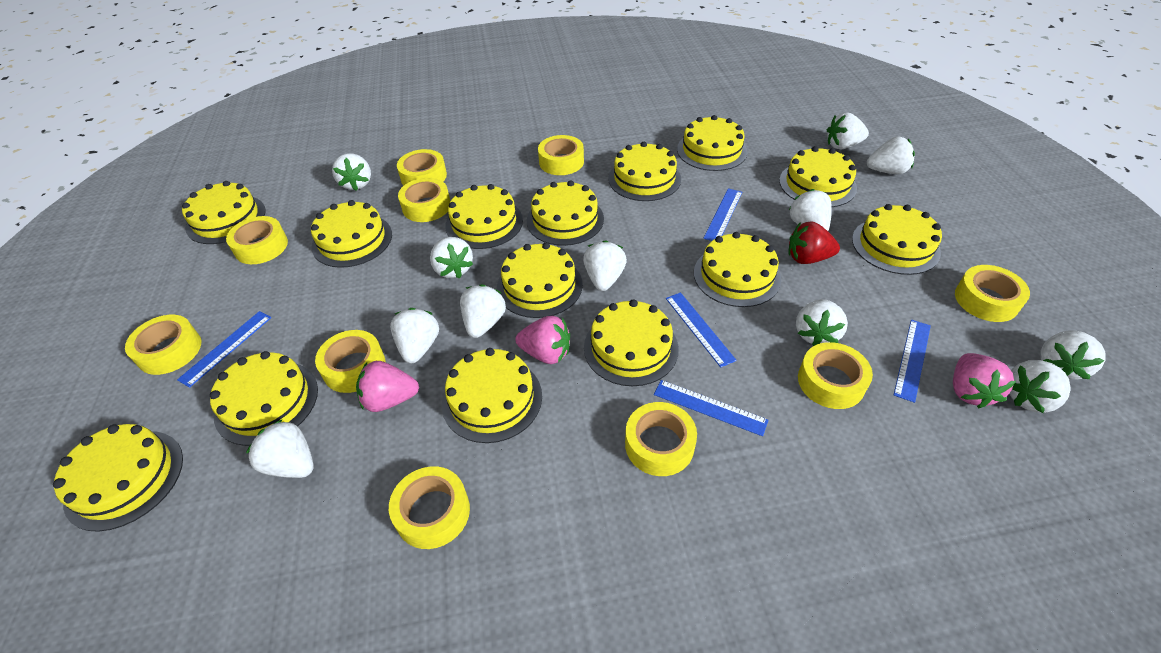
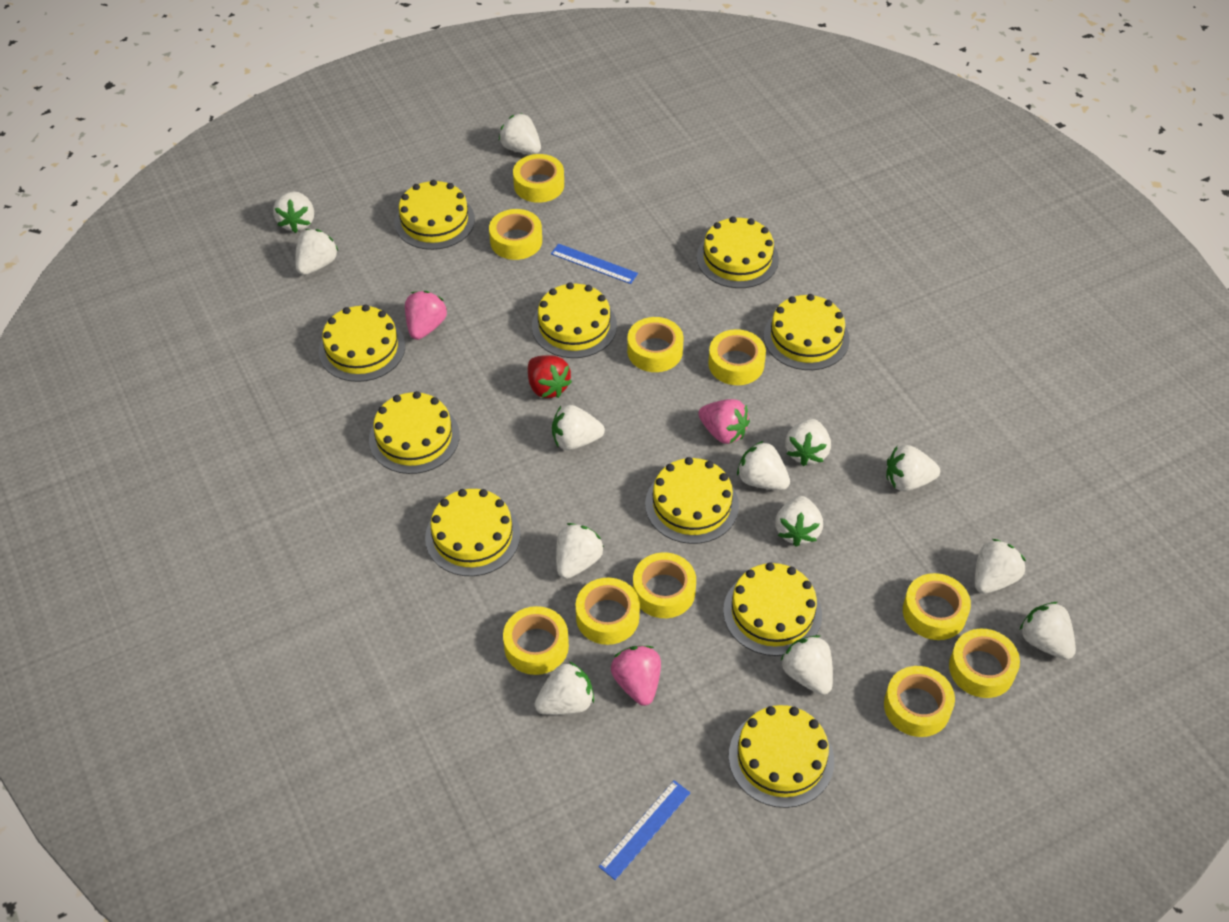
blue ruler: [177,311,272,388] [654,380,769,436] [666,292,737,368] [703,188,742,241] [894,320,931,403] = 5 -> [551,244,638,284] [599,780,690,880] = 2
white strawberry: [246,419,313,478] [332,153,371,191] [390,308,439,363] [430,237,473,279] [460,284,506,338] [583,240,627,291] [789,189,832,231] [796,299,848,346] [827,113,869,149] [867,136,915,174] [1009,360,1071,413] [1040,330,1106,380] = 12 -> [273,192,314,233] [295,229,338,275] [499,113,541,154] [535,661,594,715] [552,405,605,450] [556,523,604,579] [737,441,790,490] [775,496,823,547] [781,635,833,695] [785,419,831,466] [886,445,940,491] [975,539,1026,594] [1020,602,1076,660] = 13
yellow cake: [53,424,183,532] [182,181,266,244] [210,351,318,446] [311,200,392,268] [442,348,542,443] [445,184,523,249] [497,243,583,318] [527,180,604,246] [584,299,679,386] [608,142,681,201] [677,115,747,171] [694,232,781,307] [779,146,857,207] [852,204,942,275] = 14 -> [319,305,405,382] [369,391,460,474] [395,180,475,250] [425,489,520,576] [532,282,617,358] [645,457,739,544] [697,216,779,288] [723,562,822,656] [729,705,834,808] [764,294,850,370] = 10

